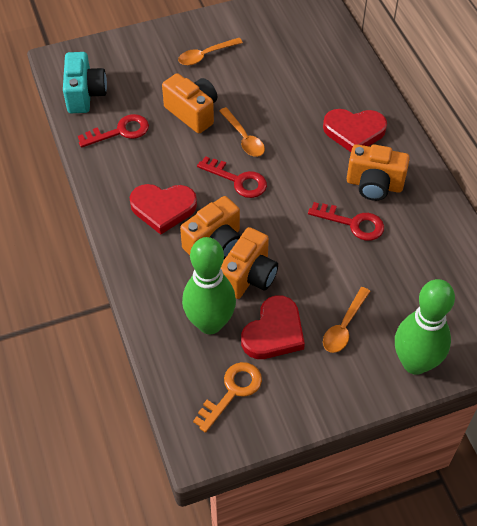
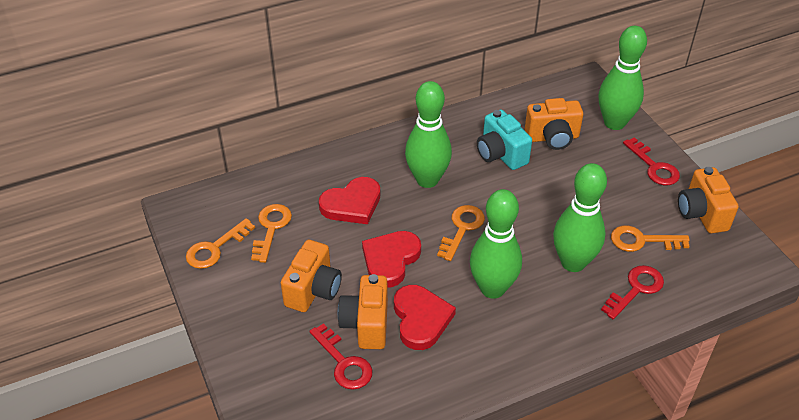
green bowling pin: [182,237,236,334] [395,279,455,375] = 2 -> [405,81,452,188] [470,189,522,299] [553,163,607,272] [599,26,647,130] = 4
orange key: [193,362,262,433] = 1 -> [186,218,255,269] [251,204,292,263] [437,205,485,261] [611,225,690,252] = 4
orange spoon: [178,38,243,66] [219,107,265,157] [323,287,371,353] = 3 -> none = 0

